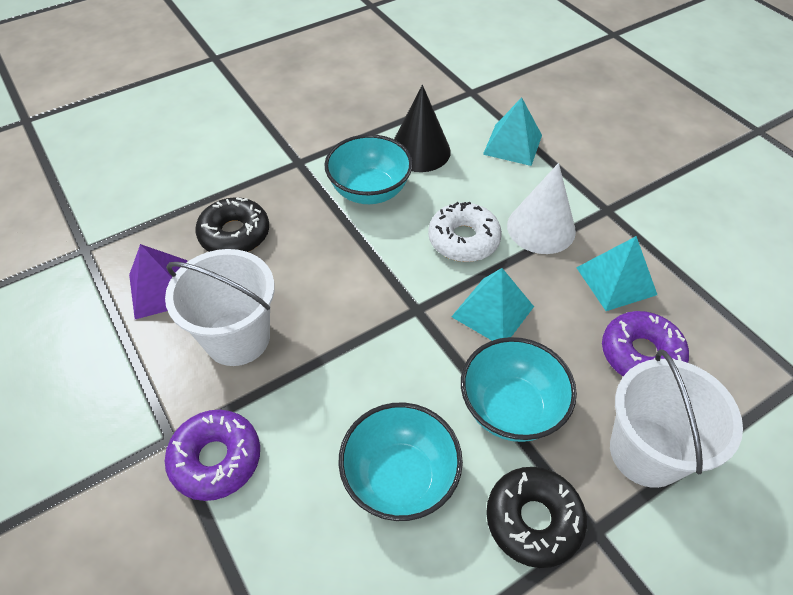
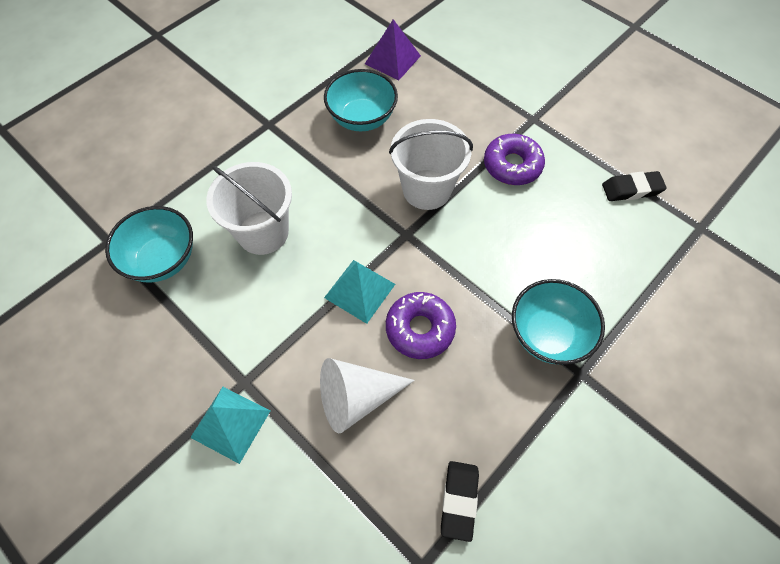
black cone: [394,85,451,172] = 1 -> none = 0
black donut: [195,197,269,252] [486,467,587,568] = 2 -> none = 0
black eraser: none = 0 -> [441,461,479,542] [602,171,667,201] = 2
turquoise pyramid: [452,268,534,341] [483,97,542,166] [576,236,657,311] = 3 -> [190,387,270,464] [324,260,395,324] = 2
white donut: [428,202,502,262] = 1 -> none = 0

